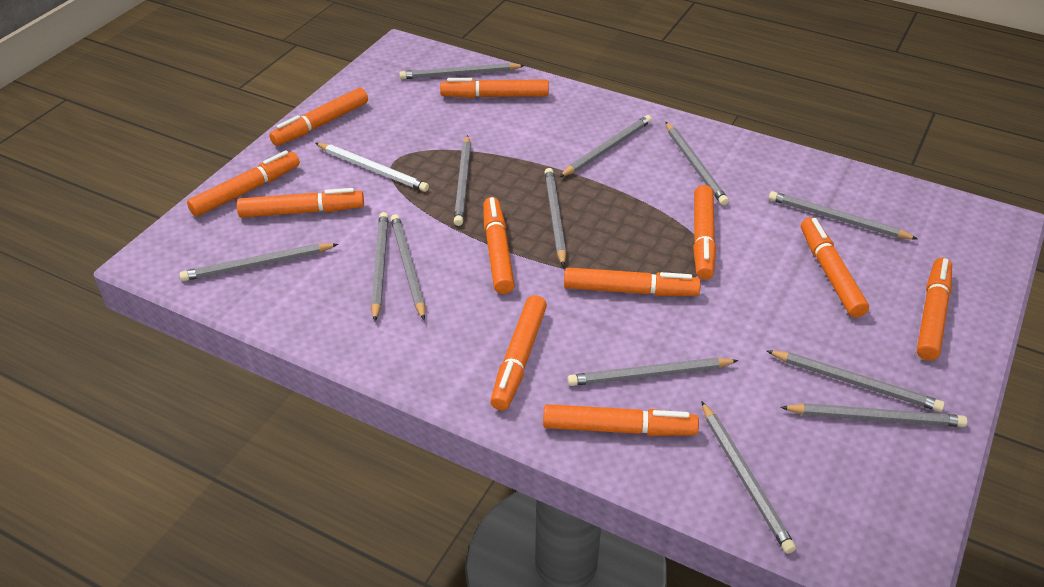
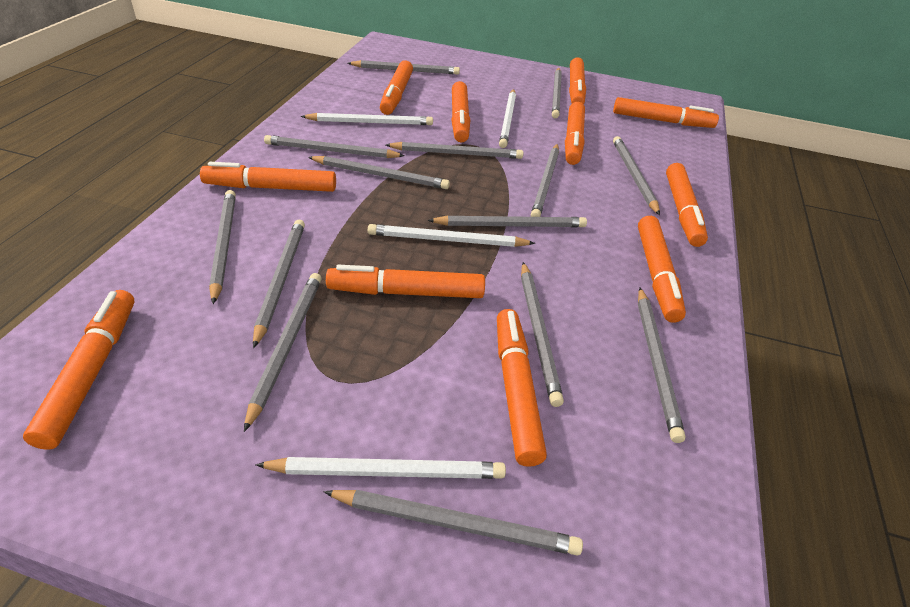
grey pencil: [179,243,338,281] [371,212,389,322] [391,214,425,320] [399,63,525,79] [454,135,471,226] [545,168,566,267] [559,115,652,177] [567,357,739,386] [665,122,729,205] [701,401,796,554] [767,351,945,412] [769,191,918,239] [780,403,967,427] = 13 -> [209,190,236,304] [244,273,322,432] [253,220,305,348] [264,135,405,158] [308,156,450,189] [324,490,583,556] [348,60,460,75] [386,142,524,159] [428,215,587,228] [521,262,564,407] [531,144,559,217] [552,68,562,118] [613,136,660,215] [638,288,685,443] = 14
white pencil: [315,143,429,192] = 1 -> [255,457,506,479] [301,113,433,125] [368,224,535,247] [499,89,516,148] = 4

